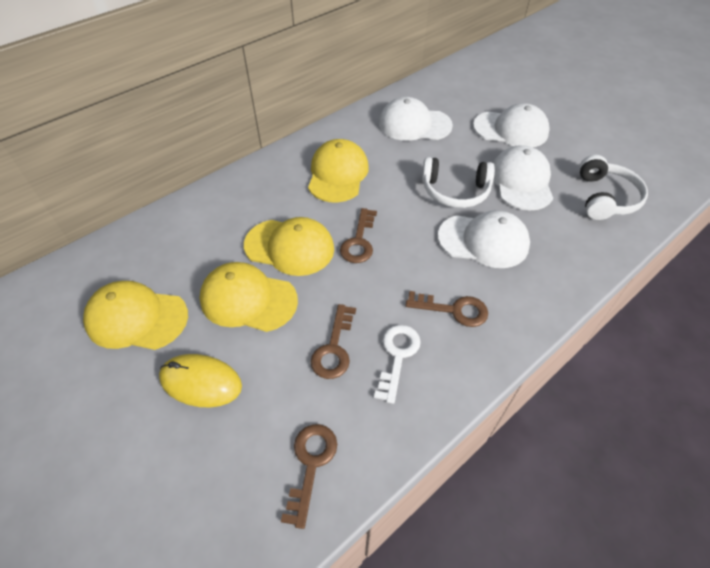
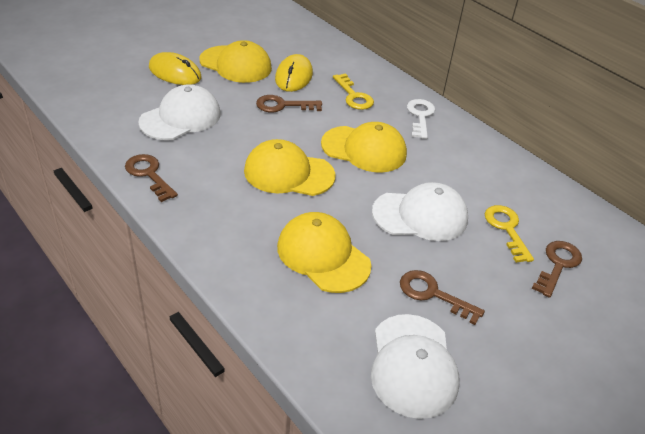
white cap: [379,97,453,141] [438,210,530,268] [473,103,550,147] [493,145,553,211] = 4 -> [138,84,221,140] [371,314,460,419] [372,182,468,241] = 3
white headphones: [422,157,495,208] [579,155,648,220] = 2 -> none = 0
yellow key: none = 0 -> [333,73,374,110] [485,205,534,263] = 2
yellow mouse: [159,354,242,407] = 1 -> [149,52,202,85] [275,54,313,92] = 2

